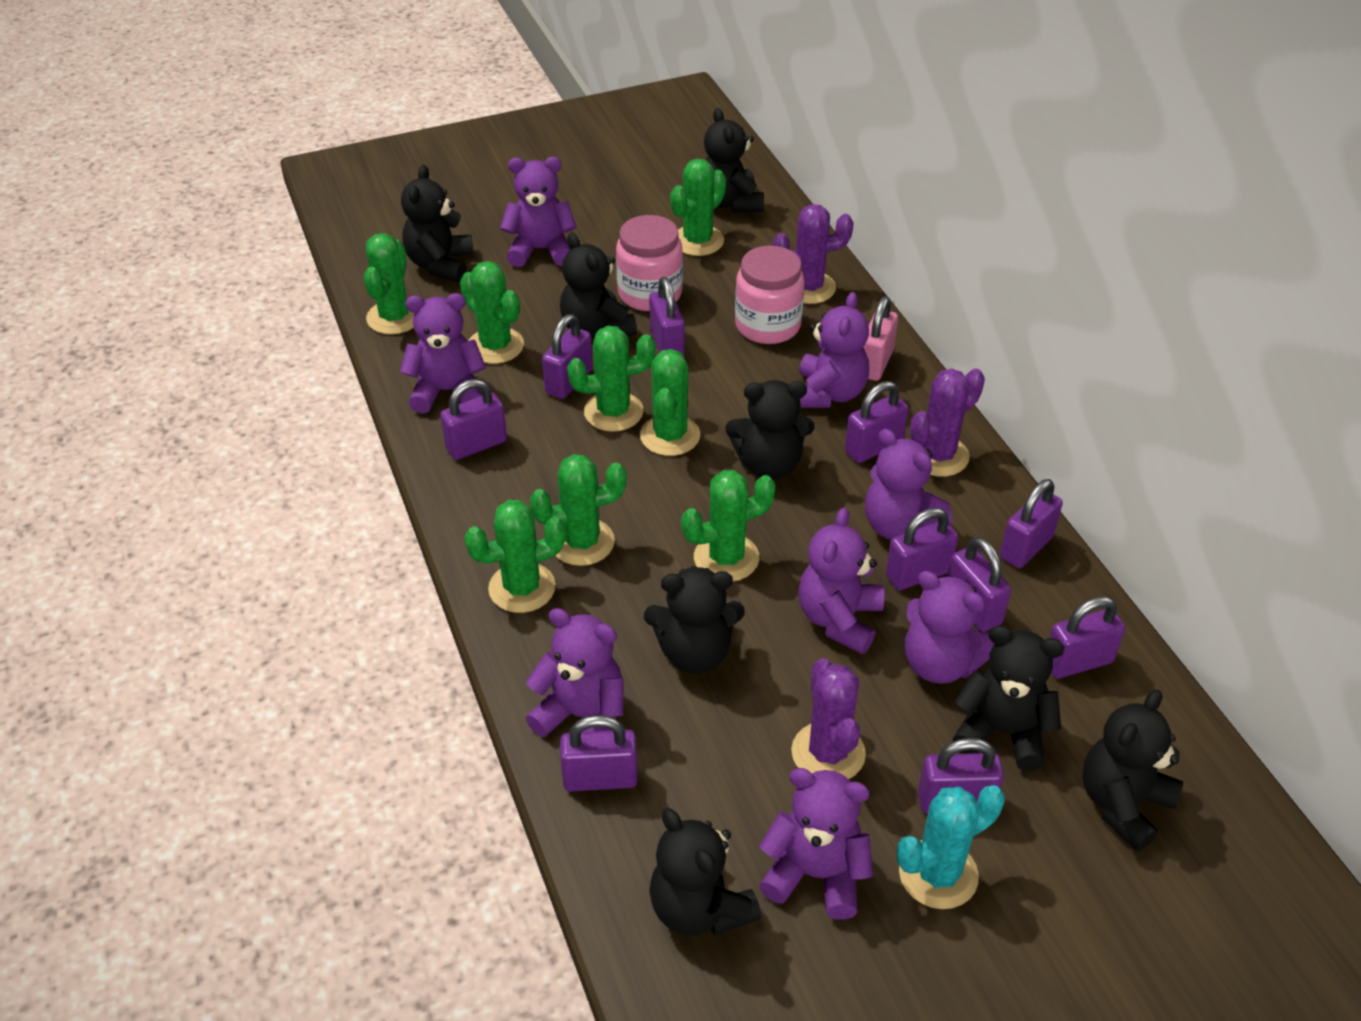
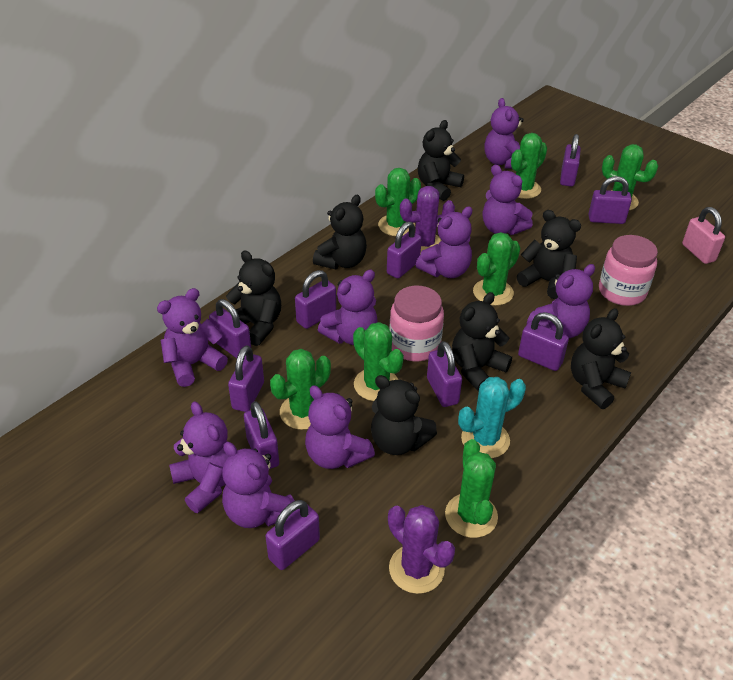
black teddy bear: [401,165,474,282] [560,233,637,338] [644,566,745,673] [649,808,761,936] [704,108,764,212] [726,380,814,480] [952,625,1064,771] [1082,689,1183,851] = 8 -> [226,251,281,346] [313,195,367,269] [371,375,437,455] [418,120,464,201] [452,292,512,391] [517,210,581,299] [571,308,631,409] = 7
green cactus: [364,233,414,334] [460,261,524,364] [465,500,566,613] [530,454,627,566] [567,326,655,432] [640,349,700,456] [670,158,726,256] [681,470,776,581] = 8 -> [270,349,331,430] [353,322,404,401] [375,168,421,236] [445,439,498,538] [473,232,520,306] [511,133,547,199] [602,144,658,210] = 7
purple cactus: [772,204,854,304] [791,658,866,779] [910,368,985,477] = 3 -> [388,505,455,594] [400,186,455,255] = 2
purple teddy bear: [400,293,486,413] [500,157,577,267] [526,608,623,737] [759,768,873,920] [798,507,884,654] [799,292,869,408] [865,429,952,540] [905,571,994,684] = 8 -> [157,288,228,387] [169,401,229,513] [222,442,295,528] [305,385,375,469] [318,270,378,345] [416,206,473,278] [483,165,533,235] [484,98,524,169] [527,264,595,338] = 9

